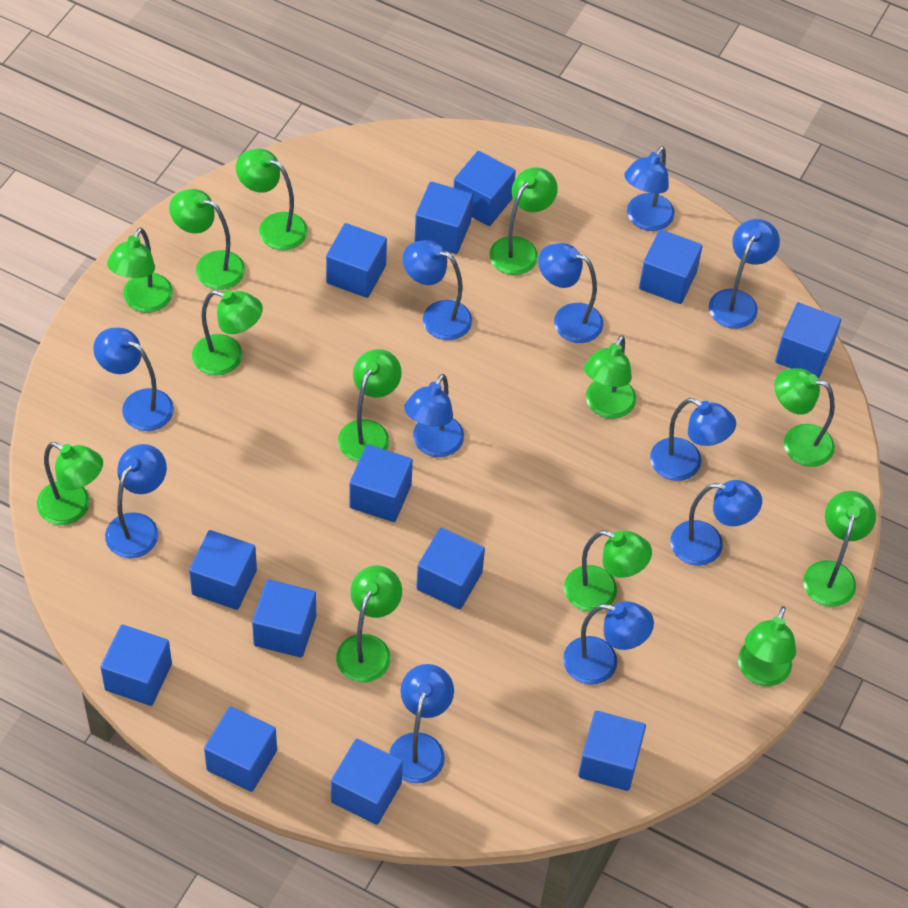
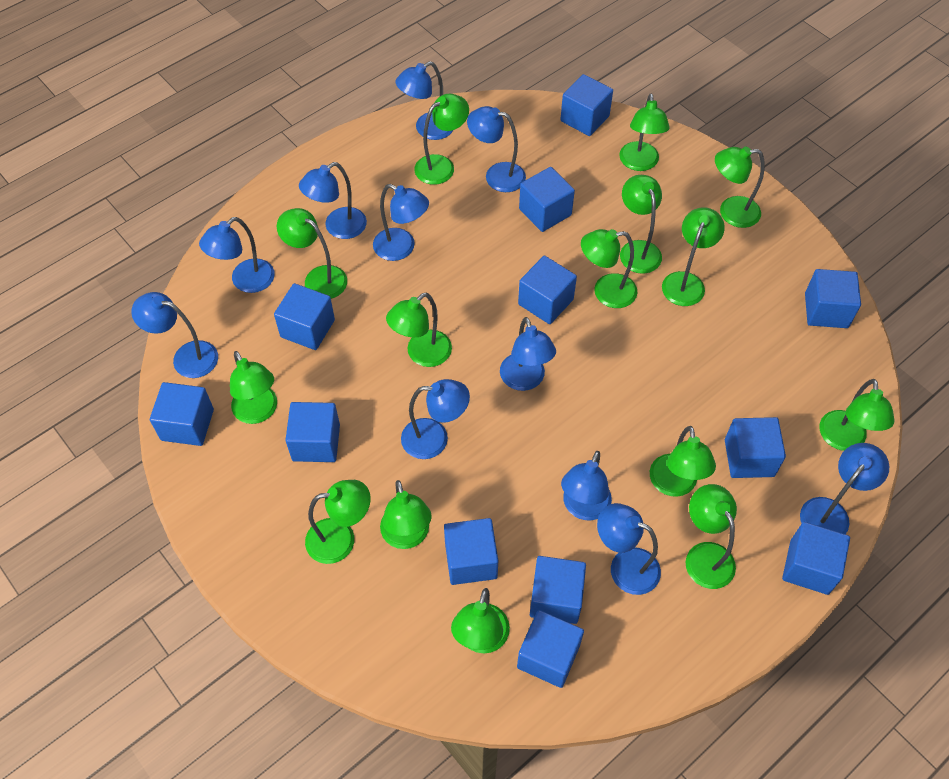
blue cube: [100,625,172,706] [189,530,257,610] [204,706,277,792] [252,580,316,657] [326,223,387,298] [331,739,403,825] [349,445,413,522] [415,182,473,254] [416,528,485,609] [454,151,516,226] [578,711,646,791] [639,230,702,304] [775,303,841,378] = 13 -> [150,382,214,446] [274,283,335,350] [286,402,340,462] [444,518,498,585] [517,610,584,688] [518,256,577,324] [519,167,575,232] [530,556,586,624] [560,74,613,136] [725,417,786,478] [782,522,850,595] [805,269,861,328] = 12
green lamp: [37,442,103,525] [107,227,173,313] [169,189,245,290] [192,290,263,376] [236,149,308,250] [336,566,402,682] [338,349,402,462] [490,167,558,275] [564,530,652,612] [584,335,636,419] [738,606,796,686] [775,368,835,467] [803,491,876,607] = 13 -> [230,351,277,424] [277,208,347,299] [305,480,371,564] [380,480,432,549] [386,293,452,367] [414,94,469,185] [451,588,510,653] [581,229,637,308] [619,94,670,171] [620,175,662,274] [650,426,716,497] [662,207,725,306] [686,484,737,589] [715,146,765,228] [819,379,895,451] = 15

